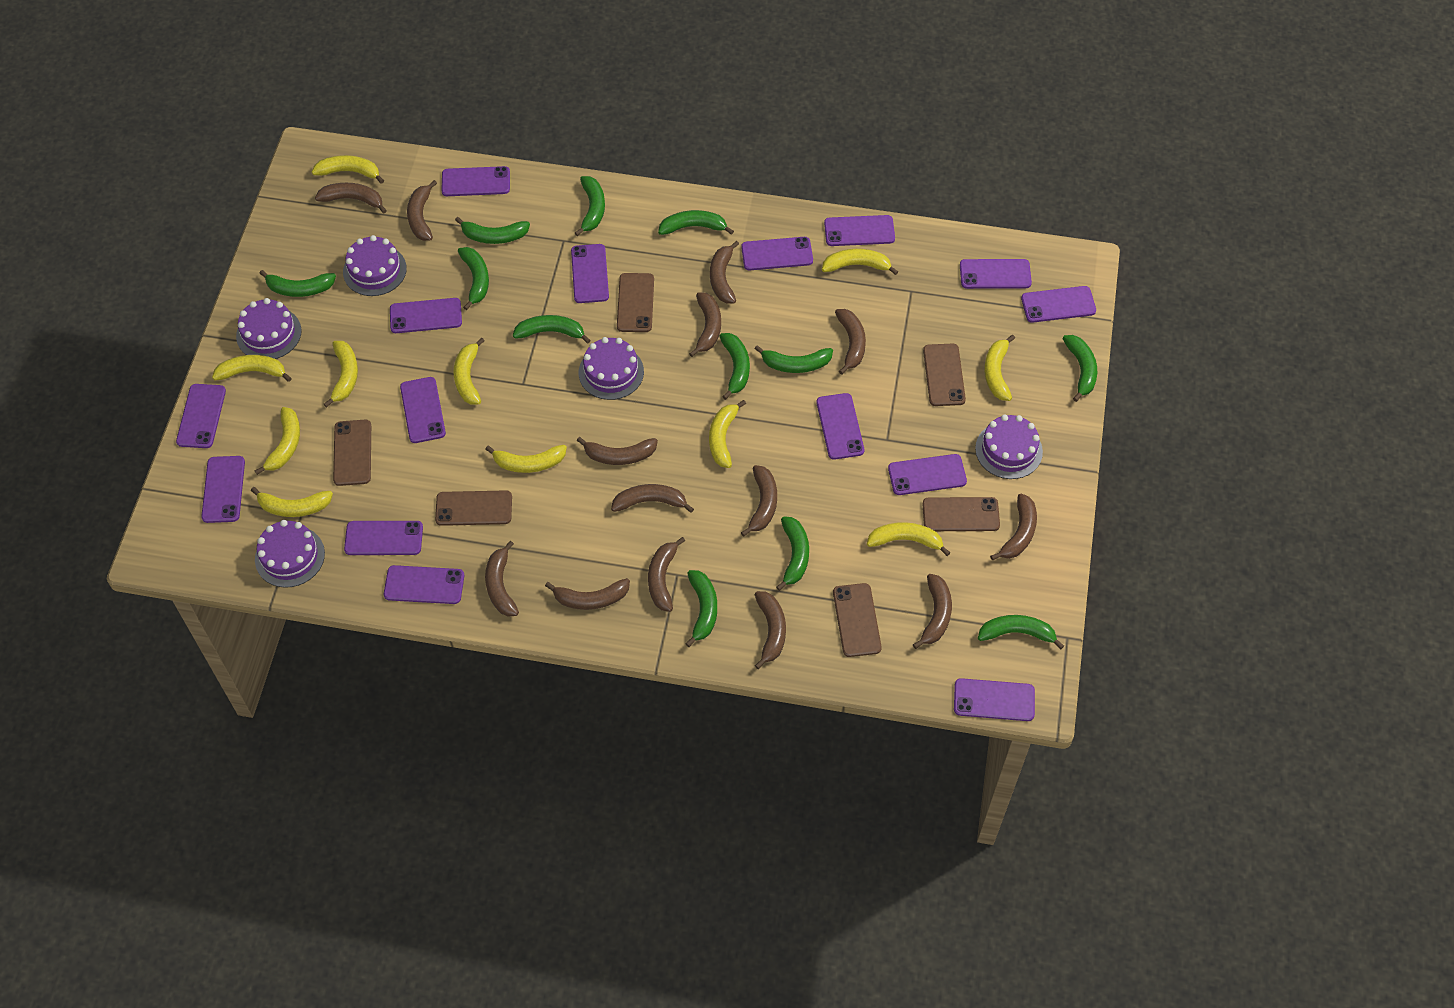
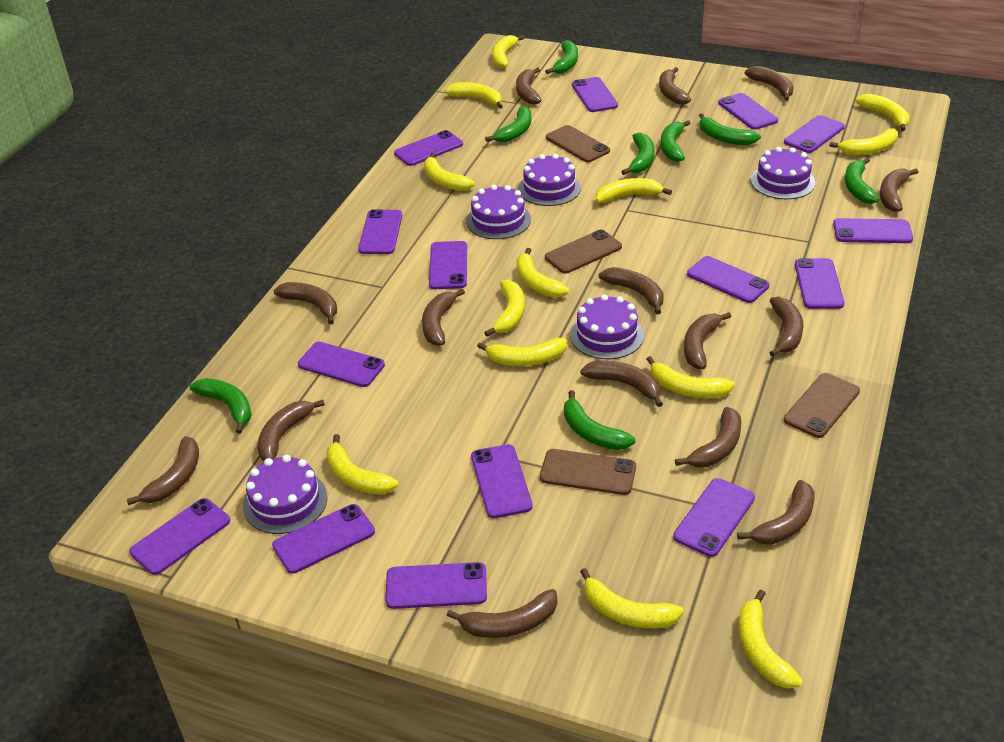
brown banana: [315,183,387,213] [407,180,437,241] [485,541,519,617] [545,578,630,610] [577,437,658,465] [611,484,694,513] [648,537,685,612] [689,292,721,357] [710,241,739,304] [741,465,777,537] [755,591,786,669] [835,309,866,375] [913,574,952,649] [990,494,1037,560] = 14 -> [127,436,199,505] [258,400,325,461] [273,282,337,325] [422,288,465,346] [447,589,557,638] [516,67,541,105] [580,360,663,407] [599,267,663,314] [659,67,691,105] [675,407,741,467] [684,312,731,369] [737,480,815,545] [745,66,794,101] [769,297,804,357] [880,169,918,212] = 15
brown phone: [333,420,371,486] [435,490,512,526] [617,273,654,332] [833,583,882,657] [922,497,1000,531] [923,344,966,406] = 6 -> [540,449,636,495] [545,230,622,274] [546,125,610,162] [784,373,860,438] = 4
green banana: [260,270,336,297] [455,217,530,244] [458,247,489,310] [513,315,591,344] [575,176,605,236] [658,210,734,235] [685,570,717,647] [719,333,750,400] [755,345,833,373] [776,516,809,591] [978,615,1064,649] [1062,335,1097,402] = 12 -> [190,378,252,434] [485,106,531,143] [545,40,578,74] [564,390,635,450] [621,132,655,175] [661,120,690,162] [699,113,761,145] [845,158,879,204] = 8
yellow banana: [212,355,292,382] [251,487,333,517] [255,407,300,475] [312,155,384,184] [324,341,358,408] [453,338,485,405] [485,445,567,473] [709,400,746,468] [822,249,898,275] [867,522,950,556] [984,335,1015,401] = 11 -> [326,434,398,495] [424,153,474,191] [445,82,503,109] [477,338,567,366] [484,280,525,337] [492,35,524,68] [517,248,569,298] [580,568,684,628] [596,178,672,203] [646,356,735,398] [738,590,803,688] [829,128,898,155] [855,94,910,131] = 13

